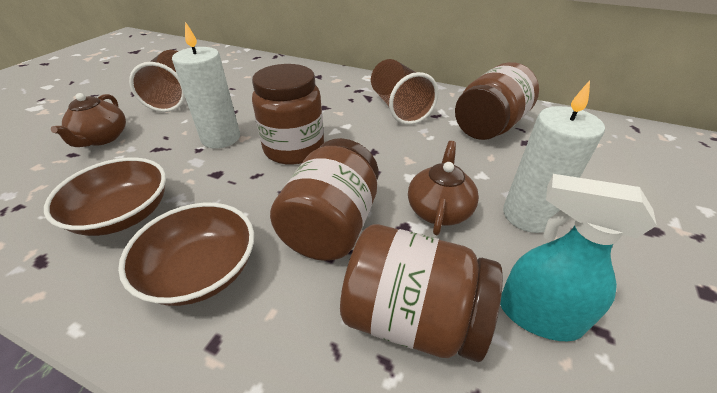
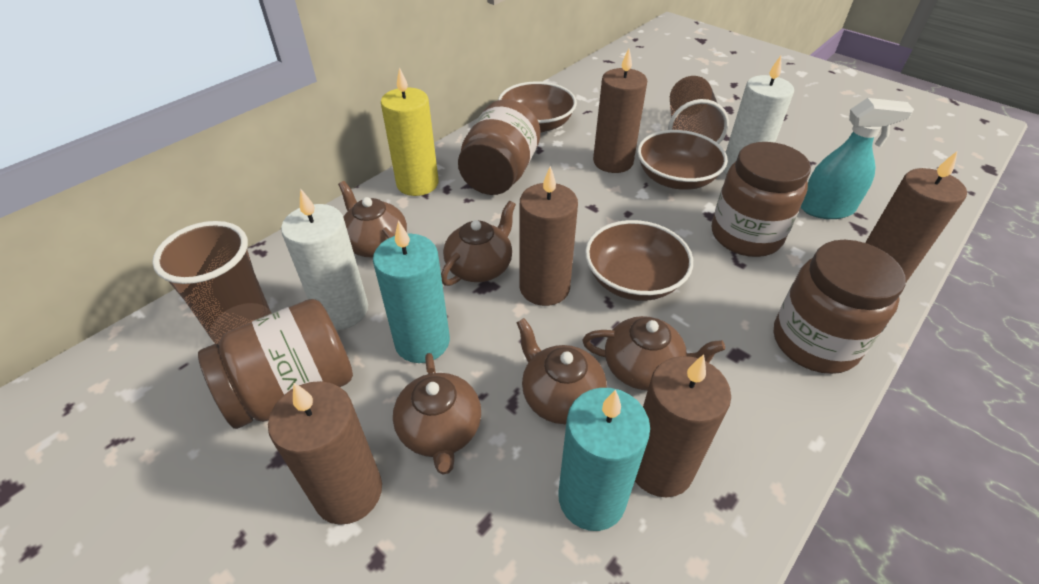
brown bowl: [44,158,166,236] [118,203,254,306] = 2 -> [498,82,577,133] [585,220,693,301] [637,130,728,190] = 3
brown candle: none = 0 -> [268,381,382,525] [520,166,578,306] [593,49,647,173] [635,355,731,497] [865,152,967,282] = 5
brown teapot: [51,93,126,147] [408,141,479,235] = 2 -> [338,181,407,258] [393,353,481,474] [441,201,516,286] [516,318,607,424] [583,316,725,390] = 5
turquoise candle: none = 0 -> [373,220,450,363] [558,388,650,531] = 2
yellow candle: none = 0 -> [381,67,439,196] = 1

